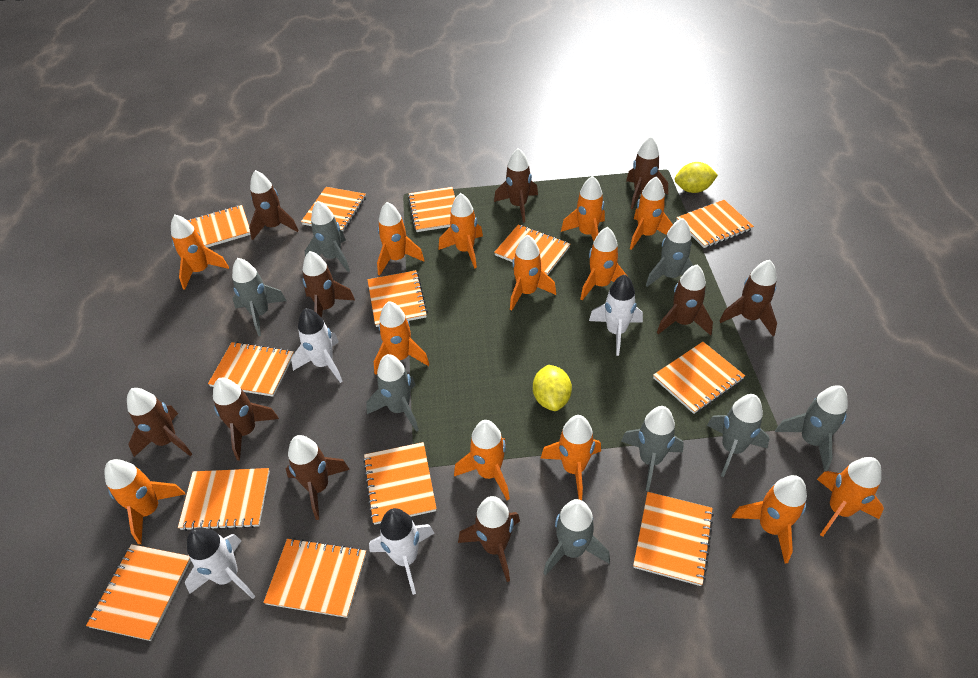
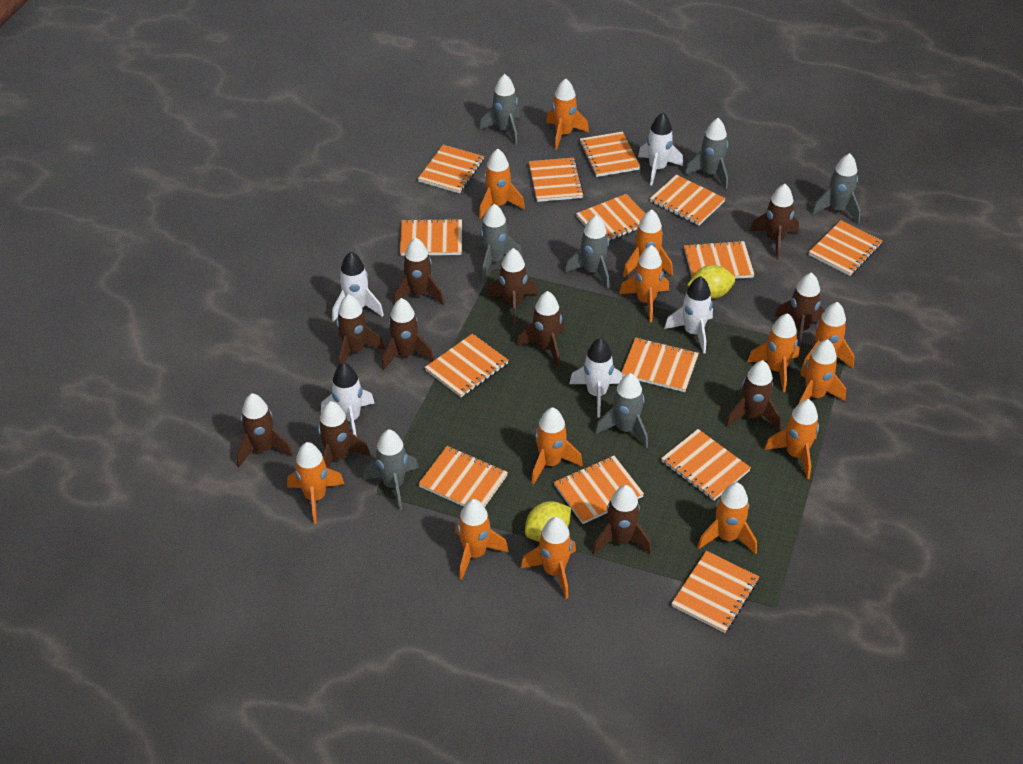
brown rocket: [127,388,192,457] [213,378,279,460] [249,170,299,240] [286,435,350,520] [302,251,355,318] [458,496,520,582] [494,148,538,223] [626,136,668,209] [657,265,713,335] [720,260,777,336] = 10 -> [236,393,293,468] [318,401,370,468] [336,294,385,365] [382,298,434,370] [393,238,444,305] [487,248,538,326] [517,291,564,368] [592,485,651,555] [725,360,781,431] [750,184,799,259] [775,272,825,350] = 11
grey rocket: [232,258,287,336] [305,201,350,272] [366,354,419,432] [543,499,610,576] [621,406,684,491] [646,218,693,287] [707,394,770,477] [775,385,848,471] = 8 -> [363,429,419,510] [478,204,523,279] [479,74,520,145] [565,215,609,289] [595,373,648,448] [684,118,728,189] [812,153,861,224] = 7
orange notebook: [86,544,191,641] [178,468,270,531] [187,205,251,248] [208,342,294,397] [263,538,366,618] [301,187,366,231] [363,442,437,525] [367,270,428,327] [408,187,455,232] [494,224,570,275] [633,492,714,586] [653,342,745,414] [676,200,754,248] = 13 -> [400,218,462,256] [418,145,484,194] [418,446,508,507] [425,334,509,397] [529,158,584,202] [554,456,644,524] [576,194,645,241] [579,131,640,177] [621,338,699,392] [650,175,726,226] [661,429,751,501] [671,551,759,633] [684,240,755,279] [809,220,882,276] = 14
white rocket: [185,527,256,599] [291,308,343,383] [369,508,435,595] [589,274,643,356] = 4 -> [321,363,375,436] [332,252,384,322] [569,338,623,417] [638,113,683,185] [664,276,713,354] = 5

